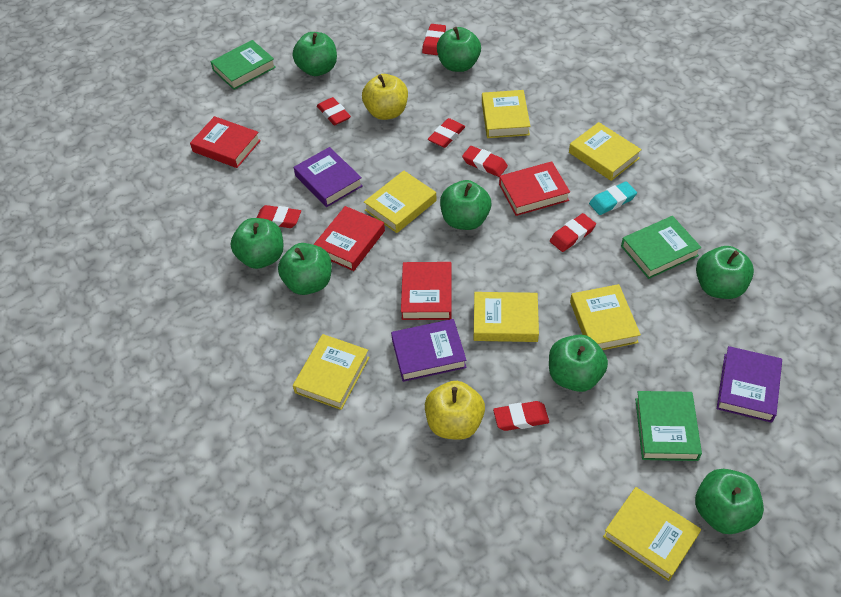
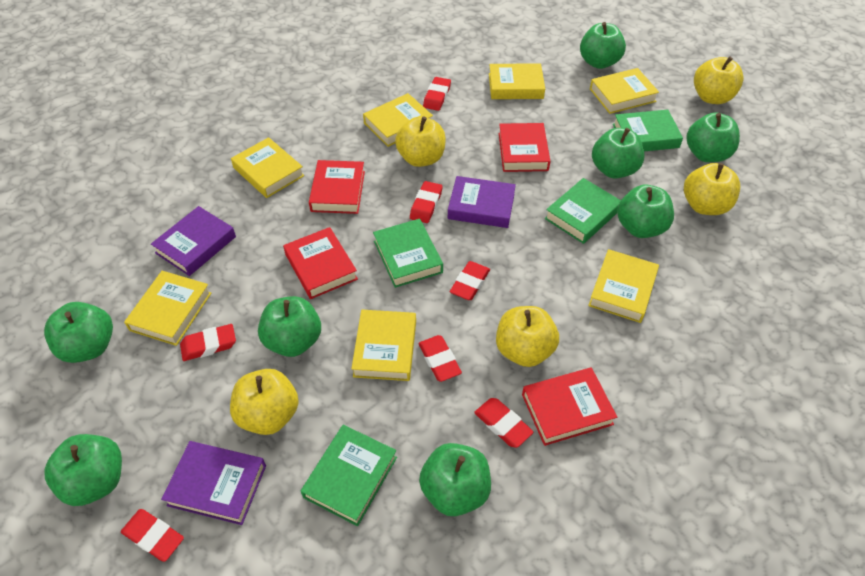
green book: [210,40,276,90] [621,216,701,279] [635,391,702,461] = 3 -> [301,425,397,526] [373,219,443,288] [545,178,621,244] [613,110,683,151] = 4
turquoise eraser: [589,181,637,215] = 1 -> none = 0
yellow apple: [362,74,408,120] [425,381,485,440] = 2 -> [230,369,299,435] [395,116,446,167] [496,306,559,367] [684,163,740,215] [694,56,744,104] = 5

